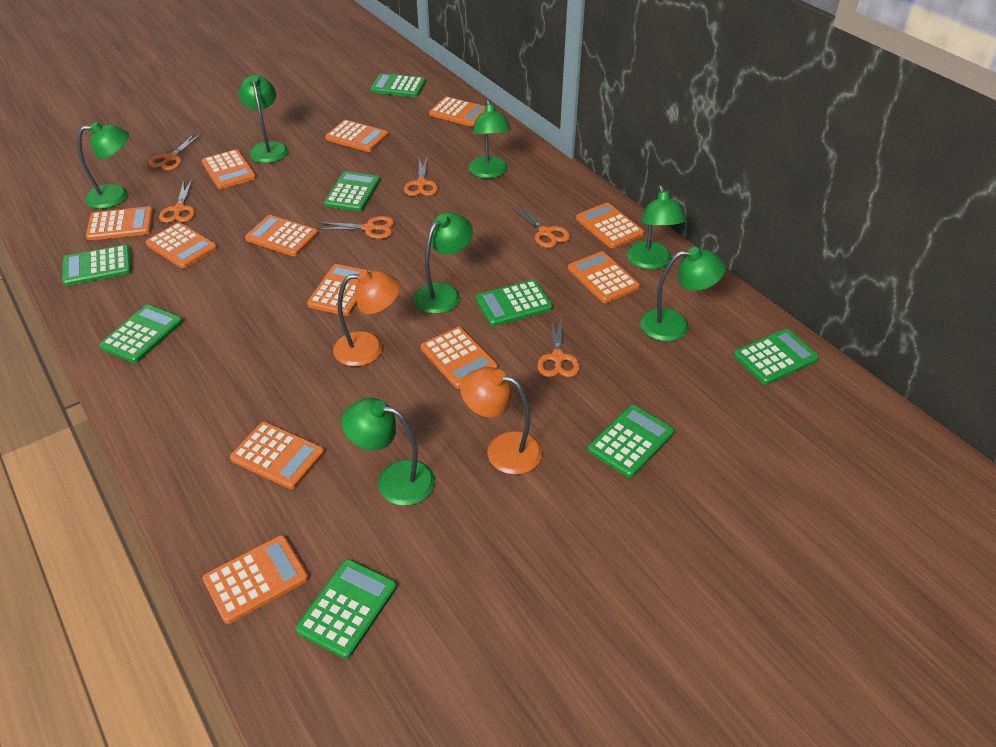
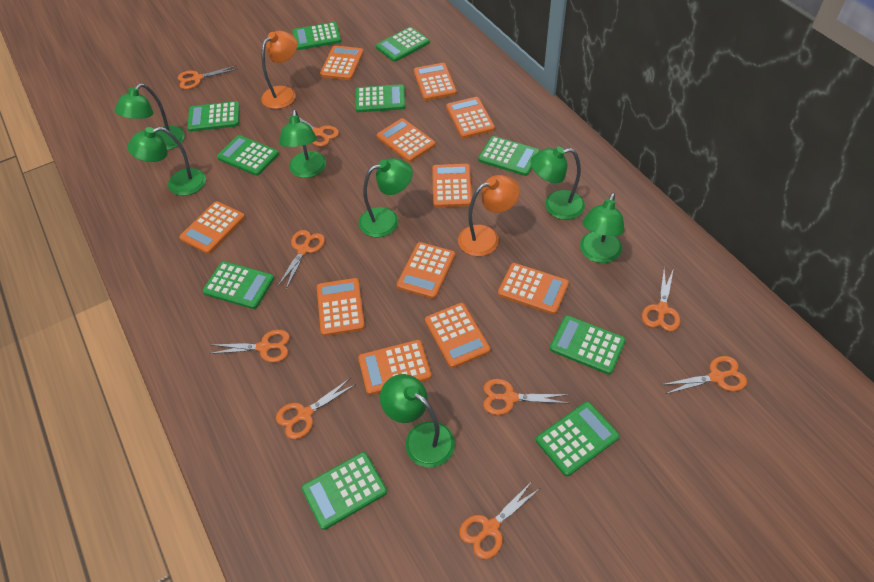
green calculator: [62,245,132,286] [99,305,183,363] [296,559,397,659] [324,171,380,212] [370,73,426,97] [476,280,553,326] [588,405,674,478] [734,329,819,385] = 8 -> [187,101,240,132] [203,261,274,309] [217,135,279,176] [292,22,341,50] [301,452,387,530] [355,84,406,112] [376,27,430,62] [478,136,540,176] [536,402,619,476] [550,315,626,375] = 10
orange calculator: [86,206,153,241] [146,222,217,269] [202,149,256,189] [203,535,309,624] [230,422,325,489] [245,215,318,256] [307,264,371,316] [325,120,388,152] [421,327,498,389] [429,97,485,127] [568,251,640,303] [576,203,644,248] = 12 -> [179,201,245,254] [317,278,365,336] [320,45,364,80] [358,340,432,395] [377,118,436,162] [397,242,455,299] [414,63,457,101] [425,303,490,368] [432,164,472,207] [446,97,495,139] [498,263,569,315] = 11
orange scissors: [149,133,201,170] [159,180,195,223] [318,216,394,239] [404,156,438,196] [512,204,570,248] [537,318,580,377] = 6 -> [178,65,238,89] [208,330,290,362] [276,378,356,439] [278,230,325,289] [286,112,339,147] [459,481,539,559] [483,379,570,415] [642,268,680,331] [661,356,747,394] = 9

